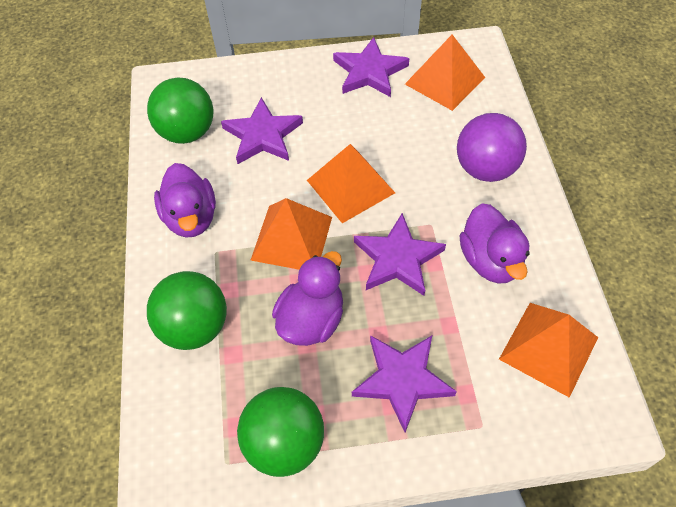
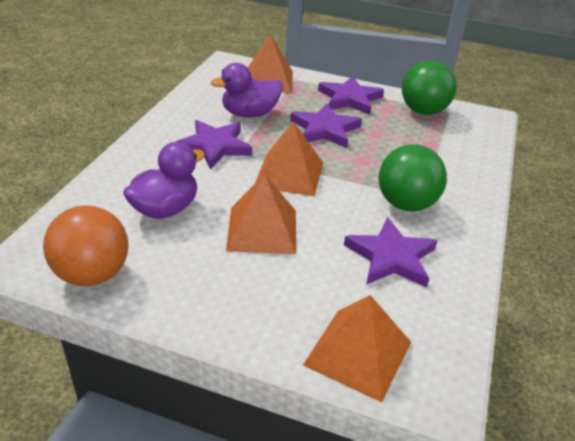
green ball: [147,78,213,144] [147,271,227,350] [237,387,324,477] = 3 -> [378,144,447,212] [402,60,456,115] = 2
orange ball: none = 0 -> [43,205,128,286] = 1
purple ball: [457,113,527,182] = 1 -> none = 0
purple duck: [154,163,216,238] [272,251,343,346] [459,204,530,284] = 3 -> [123,142,205,219] [211,63,283,118] = 2

